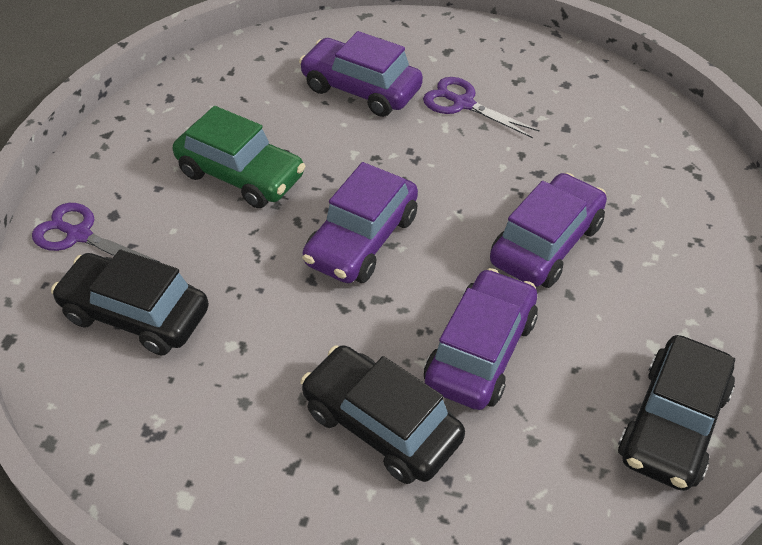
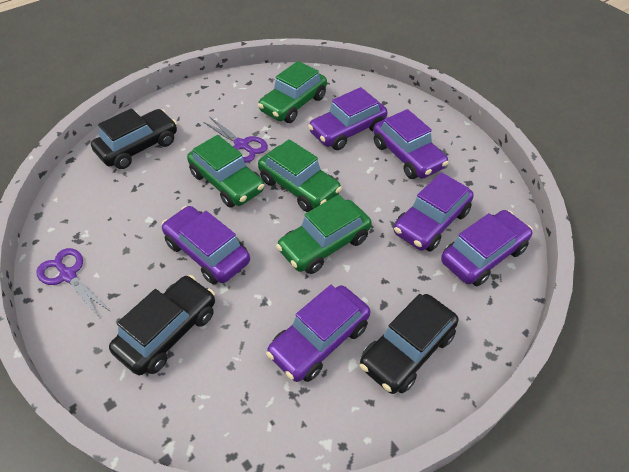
green car: [173,106,305,208] = 1 -> [187,135,264,208] [258,61,327,123] [258,139,342,212] [276,195,372,274] = 4
purple car: [299,31,423,117] [302,162,418,283] [424,268,538,410] [490,173,607,288] = 4 -> [161,206,250,285] [266,285,370,382] [308,87,387,150] [373,109,449,179] [394,172,474,252] [441,210,533,286] = 6

